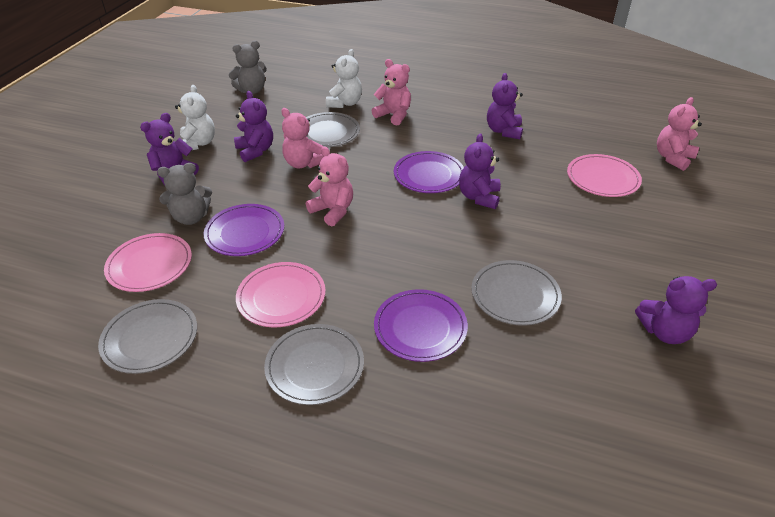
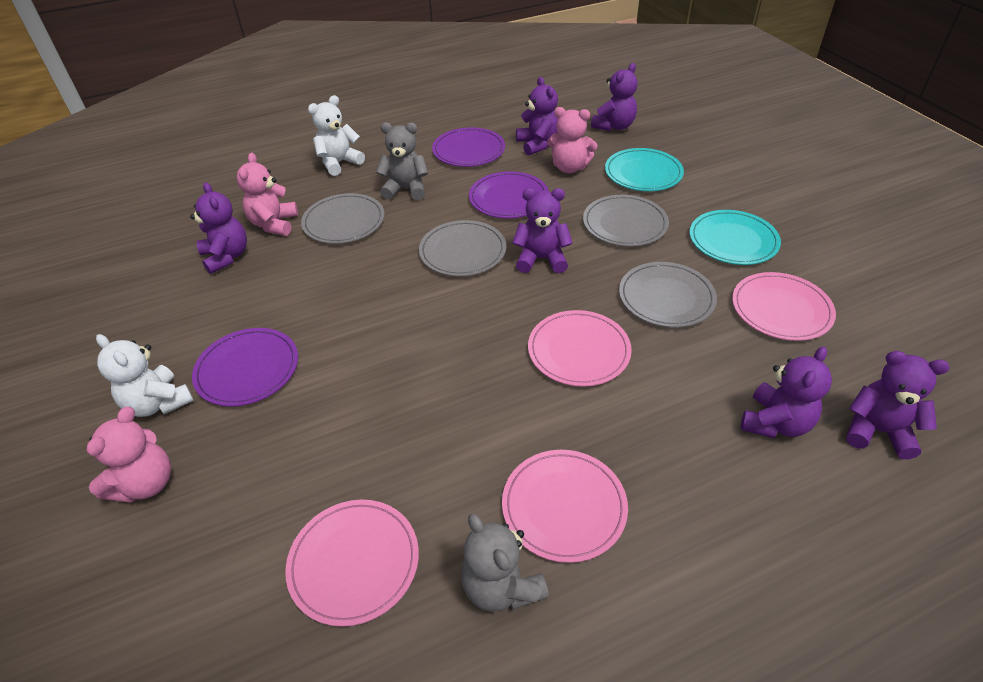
pink plate: [104,233,192,292] [236,262,326,327] [567,154,642,197] = 3 -> [285,500,419,627] [502,450,628,563] [528,310,632,387] [732,272,836,341] = 4
pink teddy bear: [281,108,324,168] [306,147,353,226] [372,59,411,126] [657,97,702,171] = 4 -> [87,407,171,503] [236,153,298,236] [547,107,597,173] = 3
purple teddy bear: [140,113,199,185] [234,91,273,162] [459,133,501,209] [487,73,523,139] [635,276,717,344] = 5 -> [190,182,247,274] [512,188,573,273] [516,77,559,156] [591,63,638,131] [741,346,832,438] [846,351,950,459] = 6
turquoise plate: none = 0 -> [605,148,684,191] [690,210,781,265] = 2

